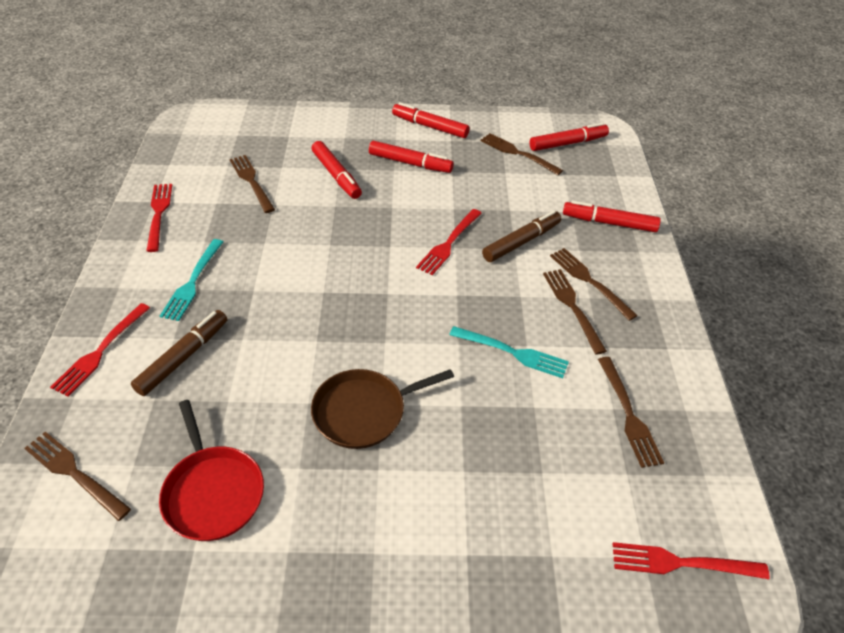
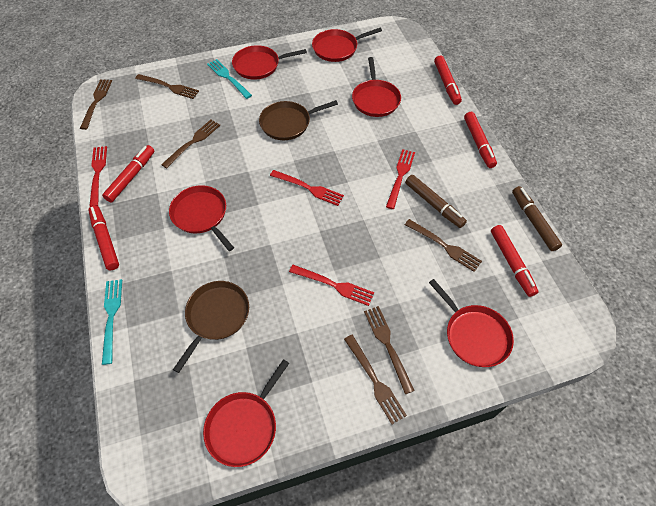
brown pan: [311,369,454,449] = 1 -> [173,281,249,373] [259,100,338,140] = 2
red pan: [159,400,264,541] = 1 -> [169,185,234,251] [203,359,289,467] [232,45,307,80] [312,28,382,62] [352,57,401,117] [429,279,514,367] = 6

